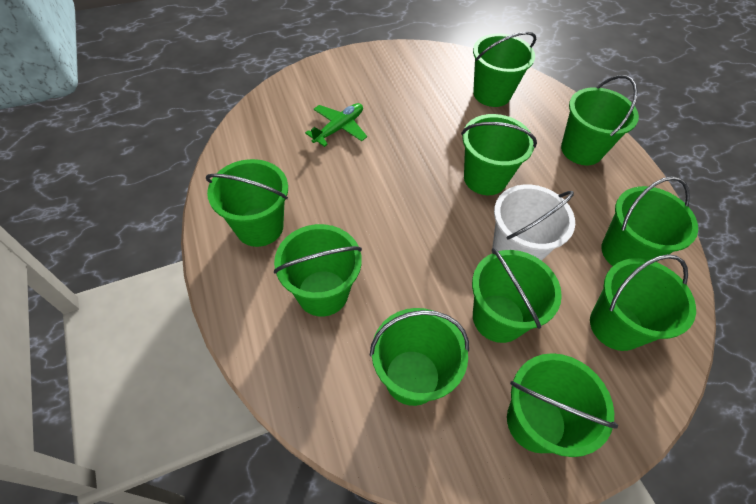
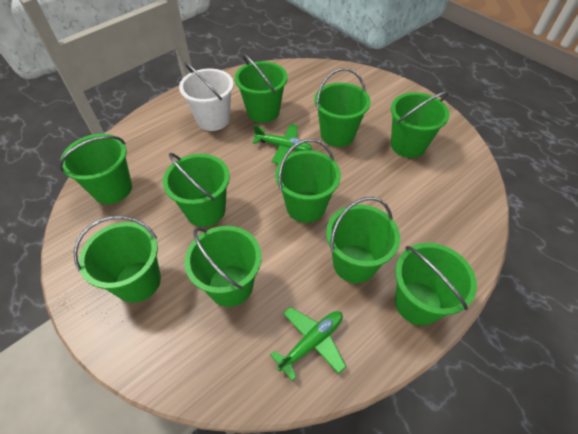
green plane: [305,103,367,147] = 1 -> [252,124,312,164] [270,307,346,381] = 2

